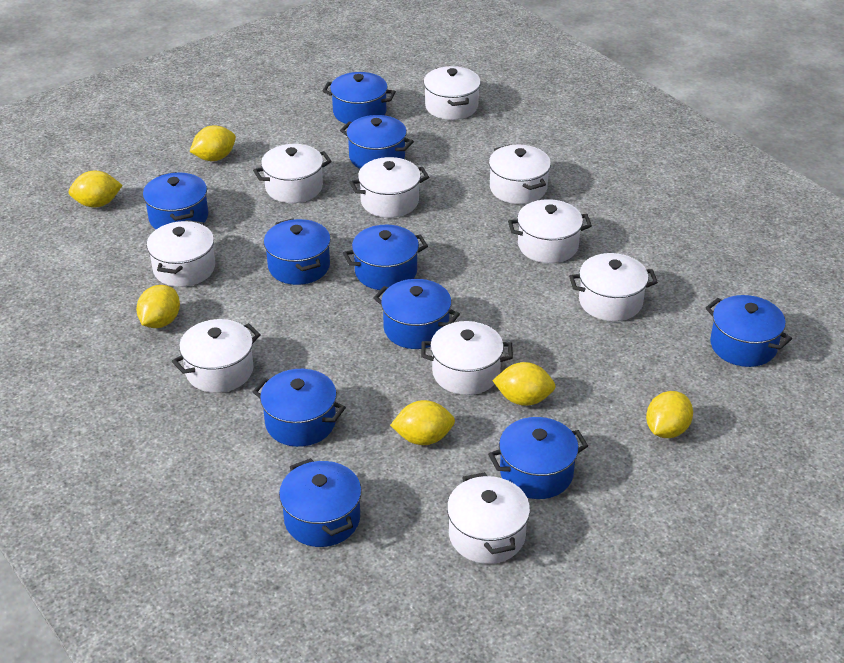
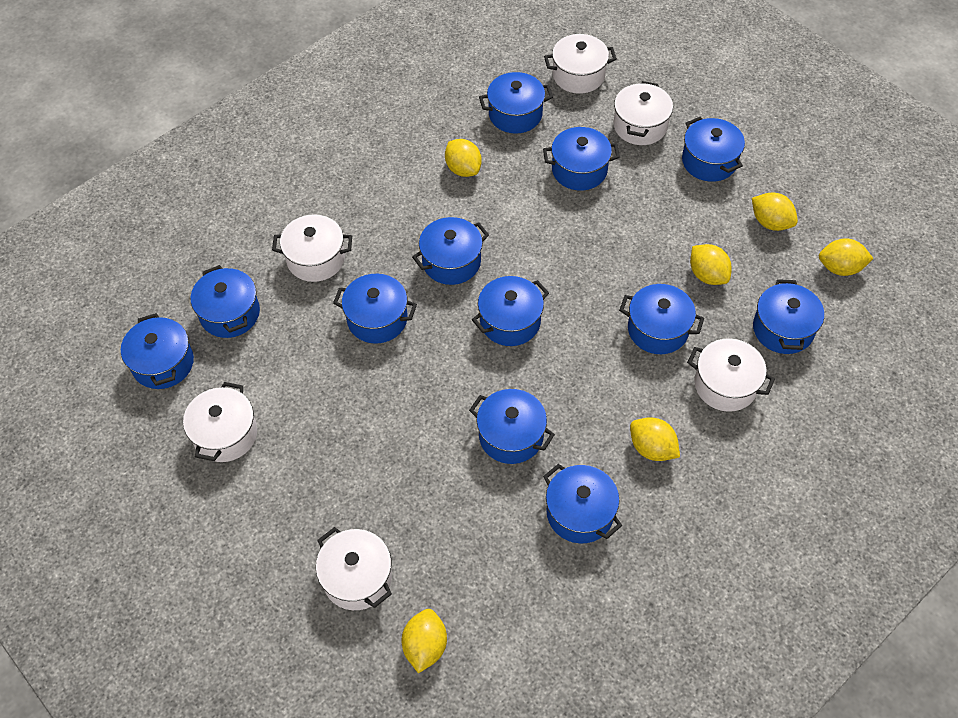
blue pot: [143,172,208,229] [253,369,346,447] [264,219,331,285] [279,458,362,547] [323,72,396,124] [340,115,414,169] [343,225,428,291] [373,279,460,349] [488,417,588,499] [705,295,792,367] = 10 -> [121,313,194,389] [191,265,260,338] [333,274,417,344] [412,217,489,285] [469,389,555,464] [472,276,549,346] [479,72,553,134] [543,127,620,191] [543,464,622,543] [619,284,704,354] [682,117,745,182] [753,279,824,354] = 12
white pot: [147,220,215,287] [172,319,261,393] [253,144,332,203] [349,157,429,218] [421,321,513,395] [423,66,481,120] [447,472,530,564] [489,144,551,204] [508,199,592,263] [569,253,658,321] = 10 -> [183,382,257,462] [272,214,352,282] [316,527,392,610] [544,34,617,94] [613,81,673,145] [687,338,775,412] = 6

